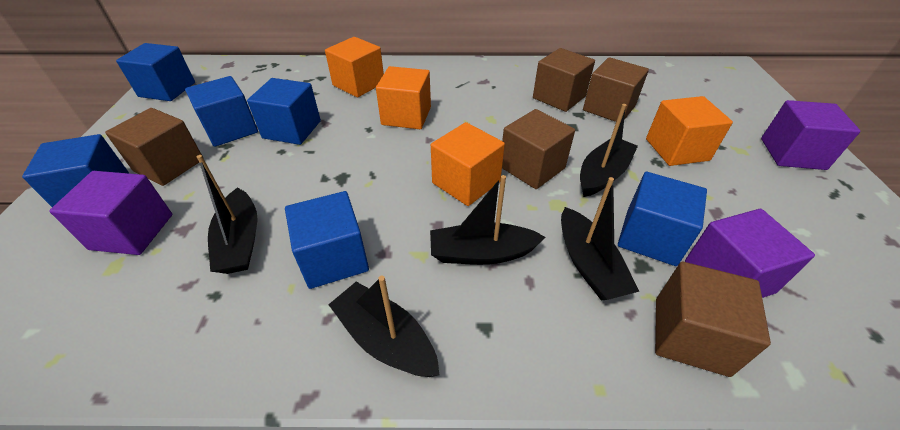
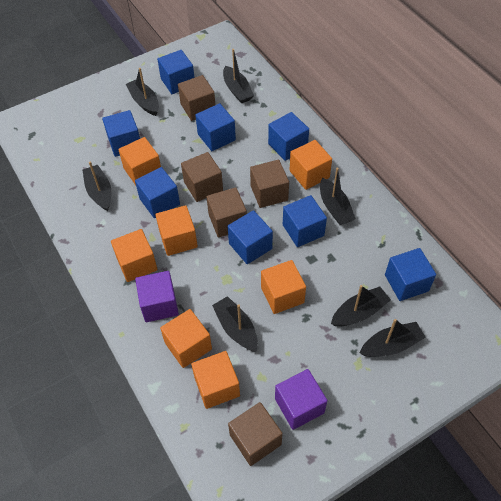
black boat: [197,155,258,274] [328,276,439,377] [430,175,545,265] [561,177,639,300] [580,104,638,197] = 5 -> [82,161,112,211] [126,68,159,116] [212,296,258,351] [223,49,254,104] [320,168,356,225] [331,285,391,327] [360,319,426,357] = 7
blue cube: [22,134,129,207] [116,43,195,101] [185,76,258,147] [247,78,321,145] [285,191,369,289] [618,172,707,266] = 6 -> [102,110,140,157] [135,167,180,218] [157,50,195,94] [195,103,236,151] [227,210,273,264] [268,112,309,161] [283,195,327,247] [385,248,436,301] = 8
orange cube: [325,37,384,97] [376,66,431,129] [431,122,505,206] [646,96,733,166] = 4 -> [111,229,158,282] [118,137,161,185] [155,205,198,256] [160,309,212,368] [191,351,240,409] [261,260,306,314] [290,140,332,190] = 7
purple cube: [49,171,172,255] [685,209,815,298] [761,100,861,170] = 3 -> [135,271,179,322] [275,369,328,430] = 2

